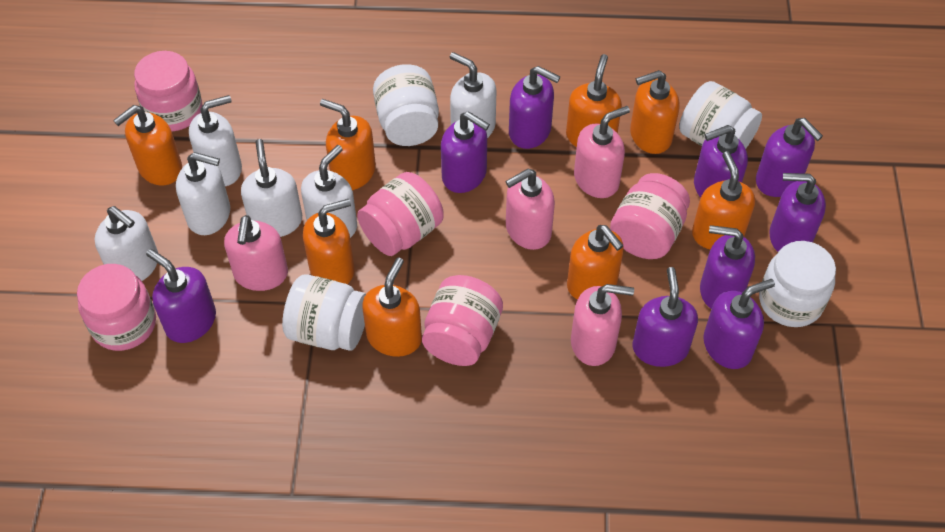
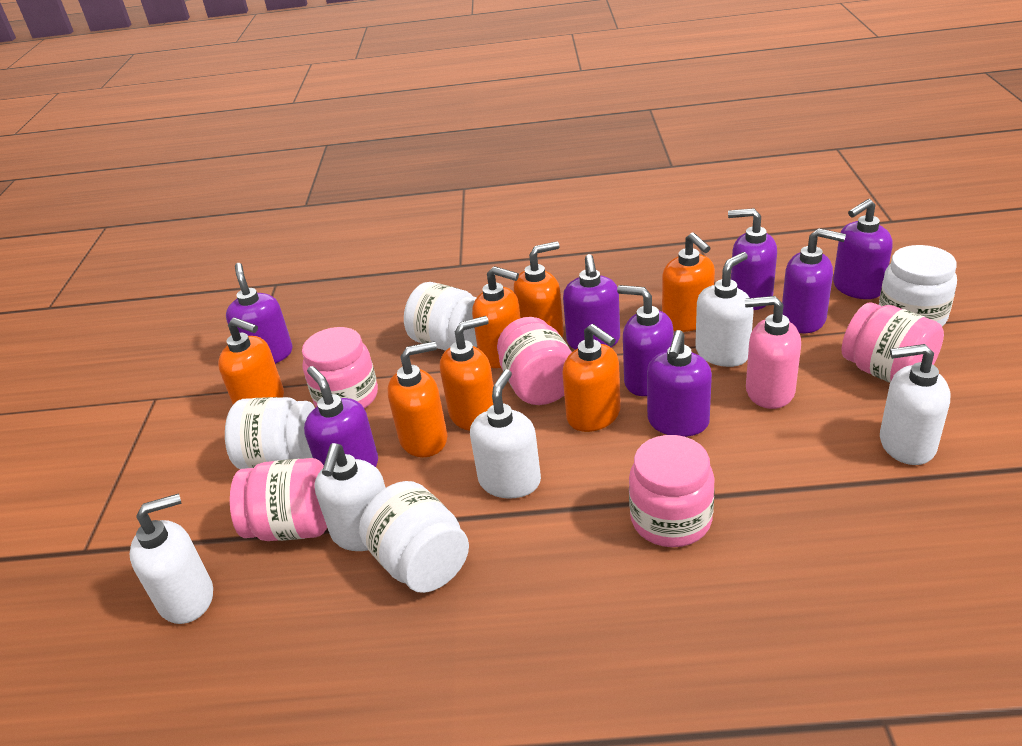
orange soap dispenser: [113,105,182,186] [303,199,355,284] [320,99,376,190] [362,258,422,357] [566,54,622,147] [567,225,624,300] [630,70,680,154] [692,151,755,249] = 8 -> [218,317,284,405] [387,341,448,457] [440,316,494,431] [472,266,521,368] [514,241,564,337] [562,324,621,432] [662,233,715,332] = 7
pink soap dispenser: [224,215,288,291] [505,169,555,250] [571,284,634,366] [574,106,630,198] = 4 -> [745,296,801,409] = 1
purple soap dispenser: [146,249,216,343] [441,111,490,193] [509,66,560,149] [632,267,698,367] [694,125,748,198] [700,225,755,309] [703,279,775,369] [756,118,823,197] [769,173,826,252] = 9 -> [226,263,292,364] [304,366,378,467] [563,254,620,350] [617,285,674,396] [647,330,712,437] [728,208,777,310] [782,228,846,333] [833,199,893,299] = 8
white soap dispenser: [95,206,158,281] [176,152,230,235] [189,95,242,186] [241,139,302,237] [301,145,357,238] [450,52,496,138] = 6 -> [130,493,213,624] [314,443,386,551] [470,369,541,499] [695,252,754,367] [880,344,950,465] = 5

